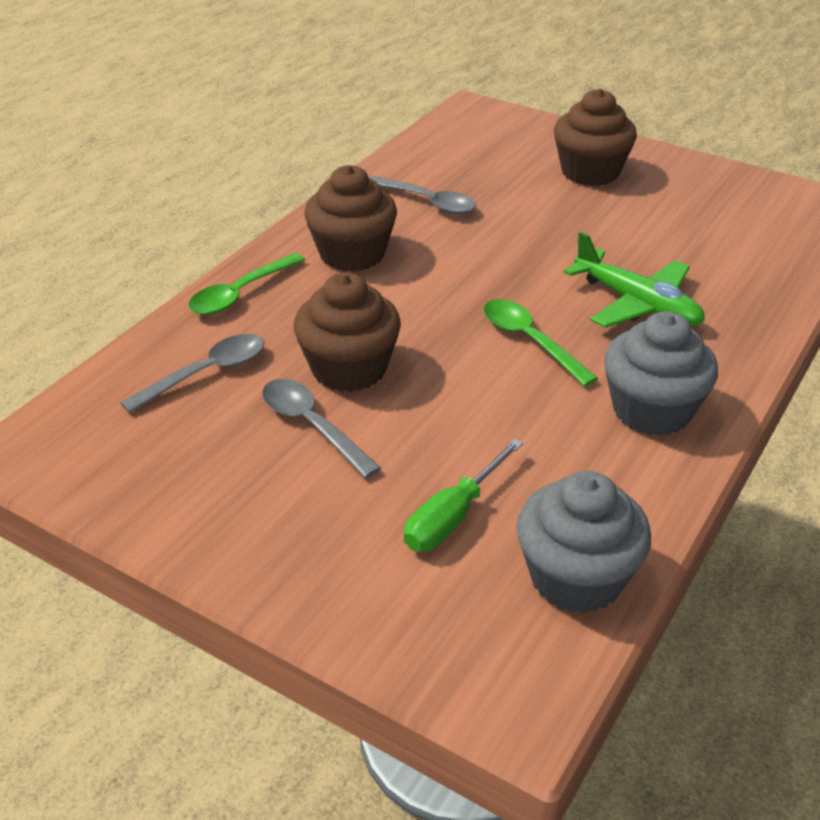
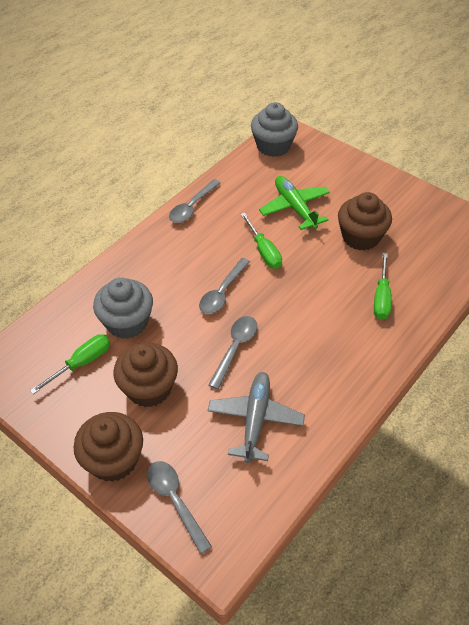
green screwdriver: [404,439,523,551] = 1 -> [30,334,111,394] [241,213,282,269] [374,253,392,320] = 3
green spoon: [188,253,305,315] [483,299,598,386] = 2 -> none = 0
grey plane: none = 0 -> [208,372,305,463] = 1
grey spoon: [120,334,264,413] [262,379,381,478] [369,175,476,214] = 3 -> [147,461,212,554] [169,179,221,223] [199,258,250,314] [208,316,257,389] = 4

